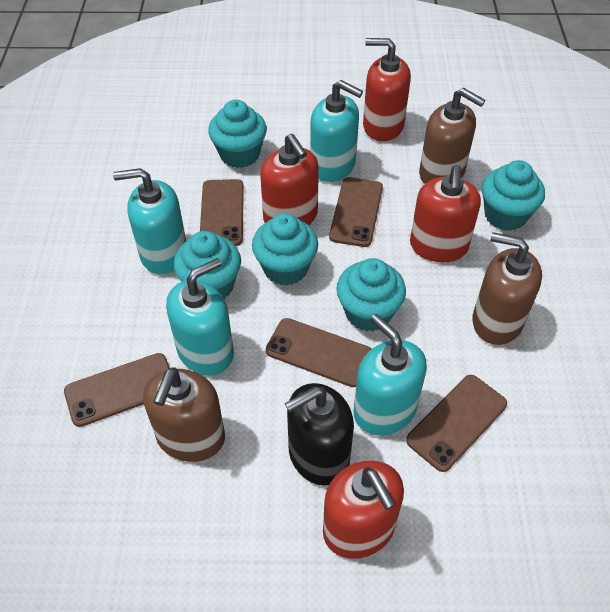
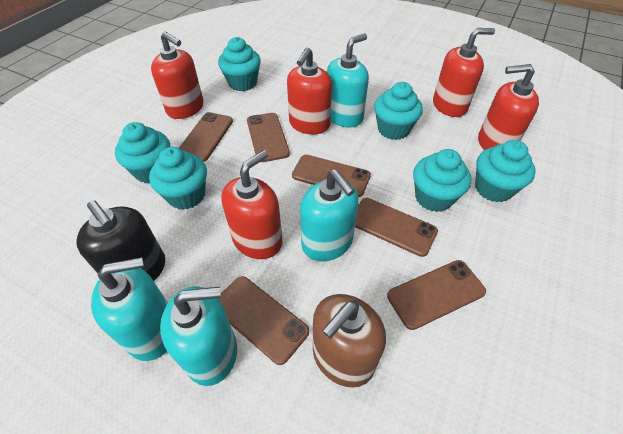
brown phone: [64,353,170,427] [200,179,244,246] [266,318,371,387] [329,177,383,247] [406,375,507,472] = 5 -> [179,112,233,162] [218,276,309,365] [247,113,290,162] [292,155,371,197] [355,198,438,257] [387,260,486,330] = 6
brown soap dispenser: [143,367,225,462] [419,88,485,184] [473,232,542,345] = 3 -> [313,294,386,388] = 1
red soap dispenser: [260,134,319,225] [323,461,404,559] [363,38,411,141] [410,165,481,262] = 4 -> [151,31,204,119] [221,150,283,259] [287,47,332,134] [433,28,495,117] [478,64,539,150] = 5
turquoise cupcake: [173,231,241,299] [208,100,267,168] [252,213,318,286] [336,258,406,331] [482,160,545,231] = 5 -> [115,122,170,184] [149,147,207,210] [218,37,261,91] [374,82,423,140] [413,149,471,212] [475,140,536,202] = 6

